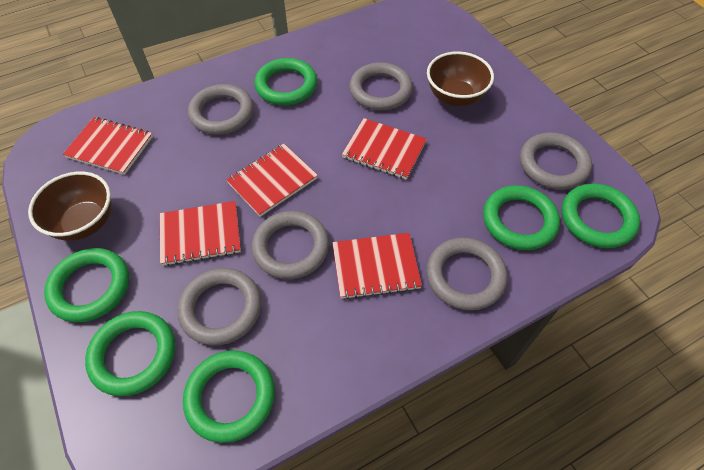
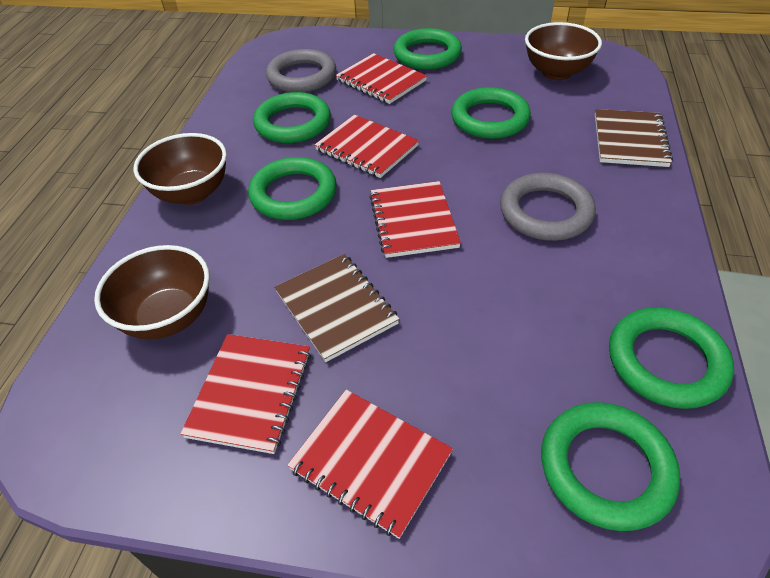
brown bowl: [28,171,112,241] [427,51,494,107] = 2 -> [94,245,210,340] [134,133,227,205] [525,22,602,80] = 3
brown notebook: none = 0 -> [274,254,399,362] [595,109,673,167] = 2
grey ring: [177,268,261,346] [188,84,254,135] [252,211,329,279] [349,62,413,110] [426,237,508,311] [520,133,592,190] = 6 -> [266,49,336,93] [500,173,596,241] = 2

